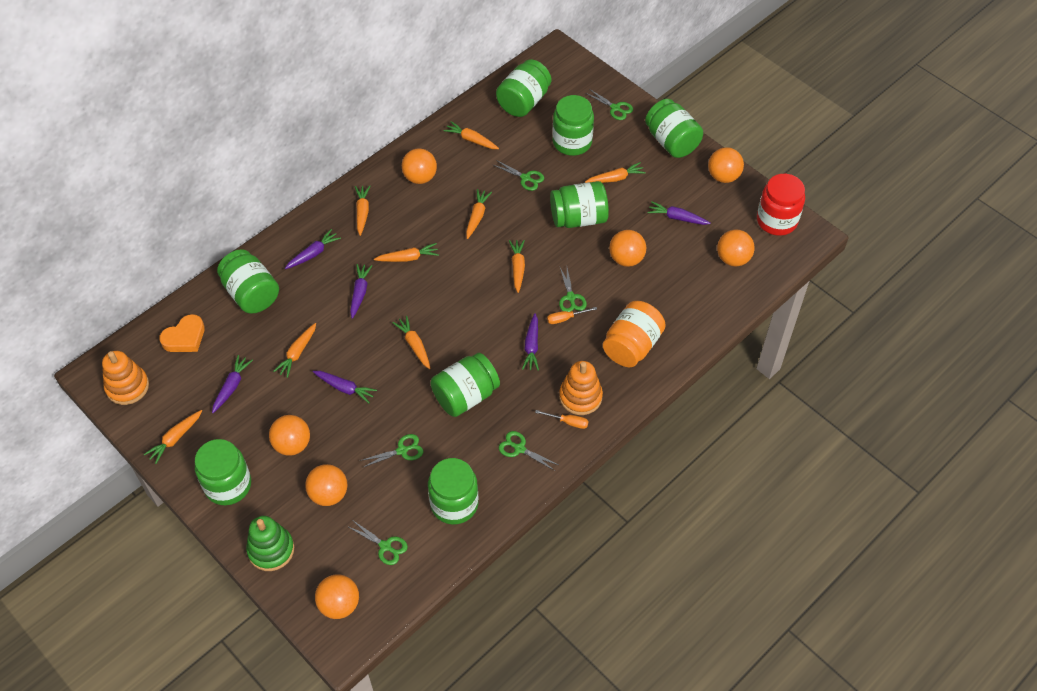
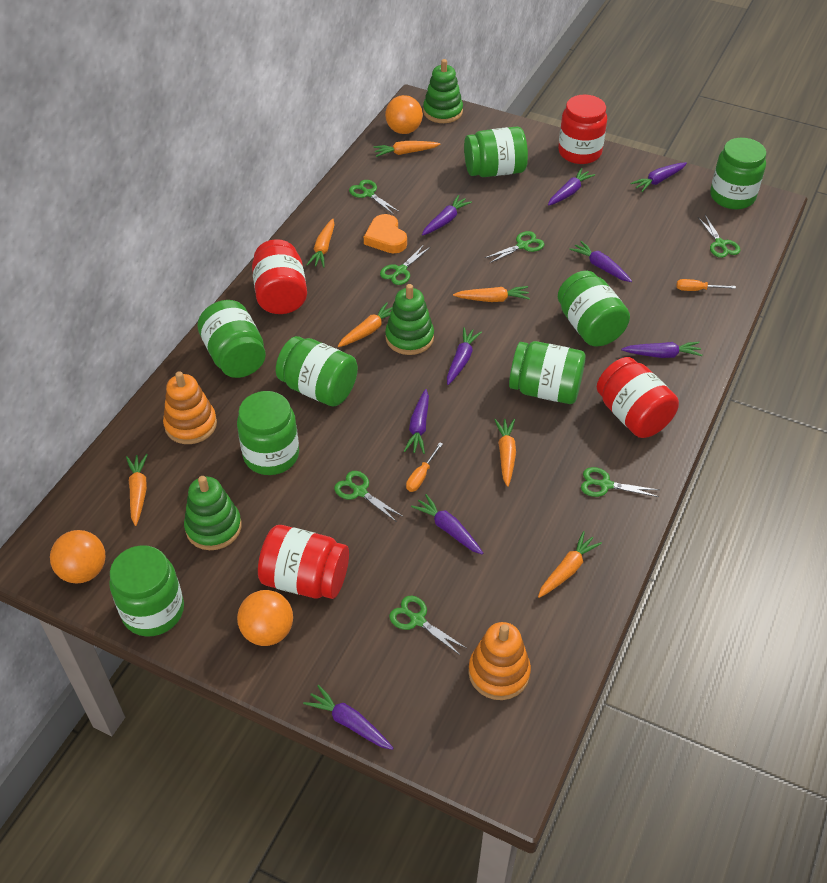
green scissors: [347,521,408,565] [360,434,423,468] [493,160,544,191] [499,431,558,471] [559,268,587,312] [586,89,633,120] = 6 -> [334,471,402,522] [349,180,399,215] [380,245,430,285] [389,596,467,656] [485,231,544,263] [581,467,659,497] [698,215,740,258] = 7
green stacking toy: [246,516,294,571] = 1 -> [184,476,242,550] [385,284,434,355] [423,59,463,123] = 3
orange ball: [269,415,310,456] [305,464,348,506] [315,574,359,619] [402,148,437,184] [609,230,646,267] [708,147,744,183] [717,230,755,266] = 7 -> [50,530,106,584] [237,590,293,646] [385,95,423,134] = 3
orange carrot: [144,410,202,464] [273,323,316,378] [355,185,370,236] [374,243,439,262] [392,316,430,369] [443,121,499,149] [466,189,492,239] [509,240,525,293] [585,162,646,183] = 9 -> [126,454,148,526] [307,218,335,268] [338,302,393,347] [373,141,440,157] [453,286,530,302] [494,419,516,487] [538,531,602,598] = 7
orange jar: [603,301,666,367] = 1 -> none = 0
purple carrot: [212,355,253,413] [285,229,341,269] [313,371,377,403] [350,264,372,319] [522,313,539,371] [647,201,711,225] = 6 -> [303,685,394,750] [404,389,429,454] [411,494,483,555] [422,195,472,236] [447,327,482,385] [548,168,595,206] [569,241,632,282] [621,342,703,358] [630,162,687,192] = 9
red jar: [757,174,805,236] = 1 -> [252,239,307,314] [258,525,349,599] [558,95,607,164] [597,357,679,438] = 4

